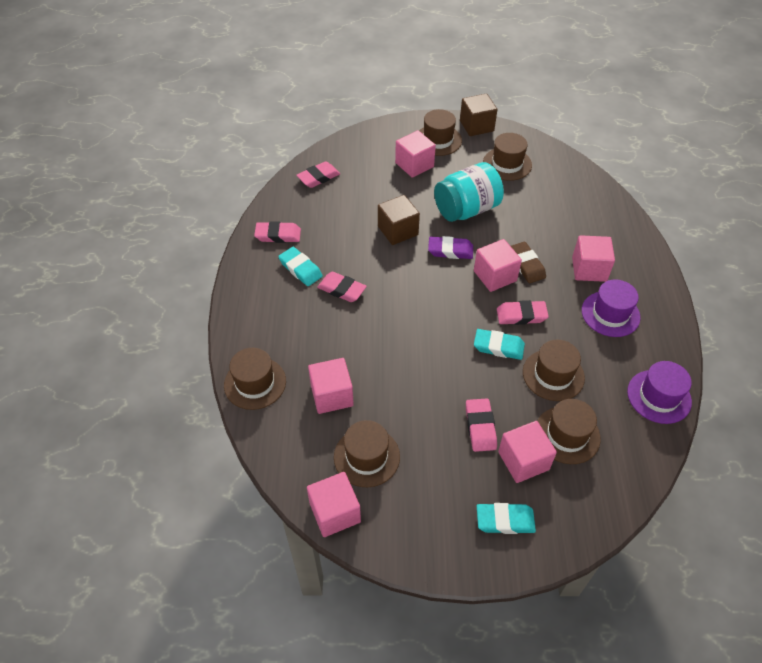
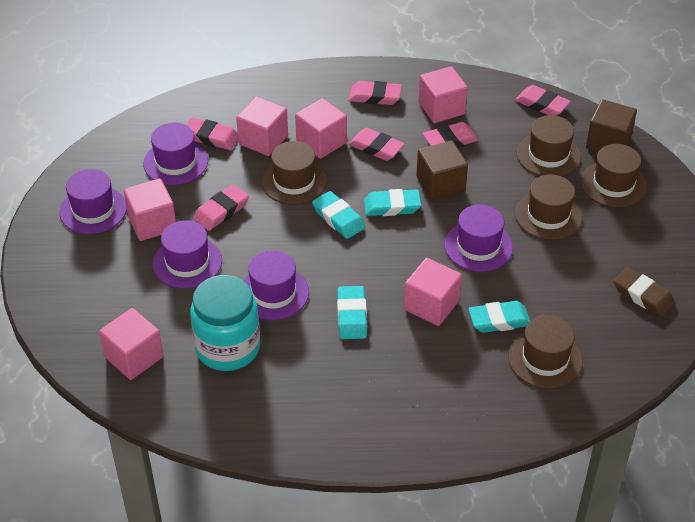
brown hat: [224,348,286,410] [334,420,400,487] [419,109,462,156] [483,133,532,181] [523,340,585,401] [537,399,601,464] = 6 -> [261,141,327,205] [508,315,583,389] [515,174,582,240] [517,115,581,176] [581,144,647,208] = 5
pink eraser: [254,221,301,243] [296,161,340,188] [317,272,367,302] [466,398,497,452] [497,300,549,325] = 5 -> [186,117,238,150] [193,184,249,231] [348,128,405,161] [349,81,402,105] [423,122,479,148] [515,85,571,116] = 6
purple eraser: [428,236,473,259] = 1 -> none = 0
purple hat: [582,279,641,337] [627,361,692,424] = 2 -> [59,169,127,234] [143,122,208,185] [152,220,222,289] [243,250,309,320] [444,205,513,272] = 5
turquoise eraser: [278,247,323,286] [474,329,525,360] [477,503,536,534] = 3 -> [312,191,365,239] [337,286,367,339] [364,189,421,216] [468,301,530,333] = 4

